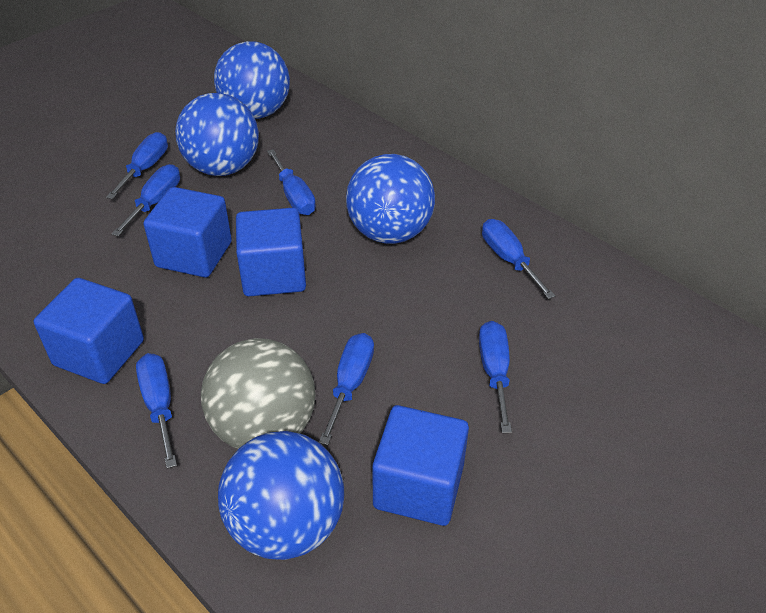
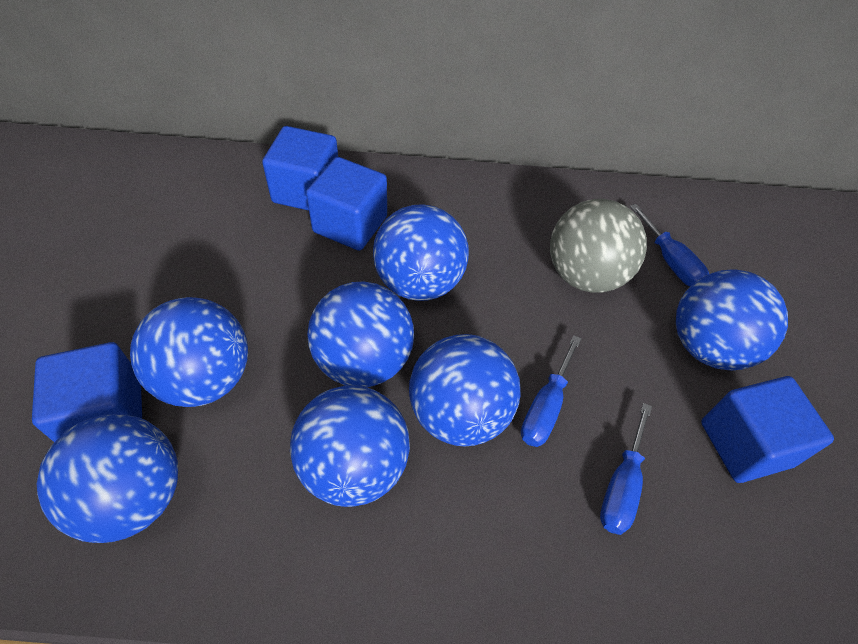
blue ball: [175,93,259,176] [214,41,290,119] [218,431,344,560] [346,154,435,244] = 4 -> [37,414,178,543] [130,297,248,407] [290,385,410,507] [307,281,414,387] [373,204,469,301] [409,334,520,446] [676,269,788,371] = 7
blue screwdriver: [106,132,168,199] [112,164,180,236] [136,353,177,469] [267,149,316,215] [319,333,374,445] [479,321,512,433] [482,219,555,299] = 7 -> [521,335,582,447] [600,403,652,535] [630,204,709,286] = 3

